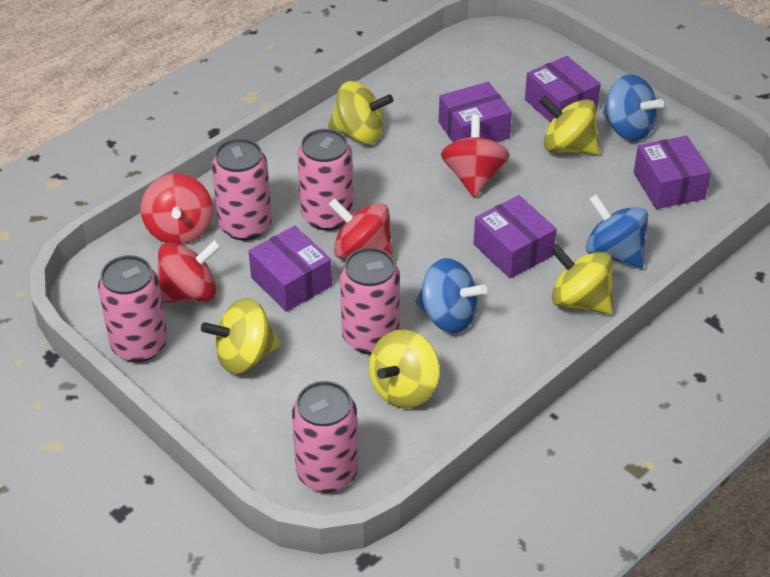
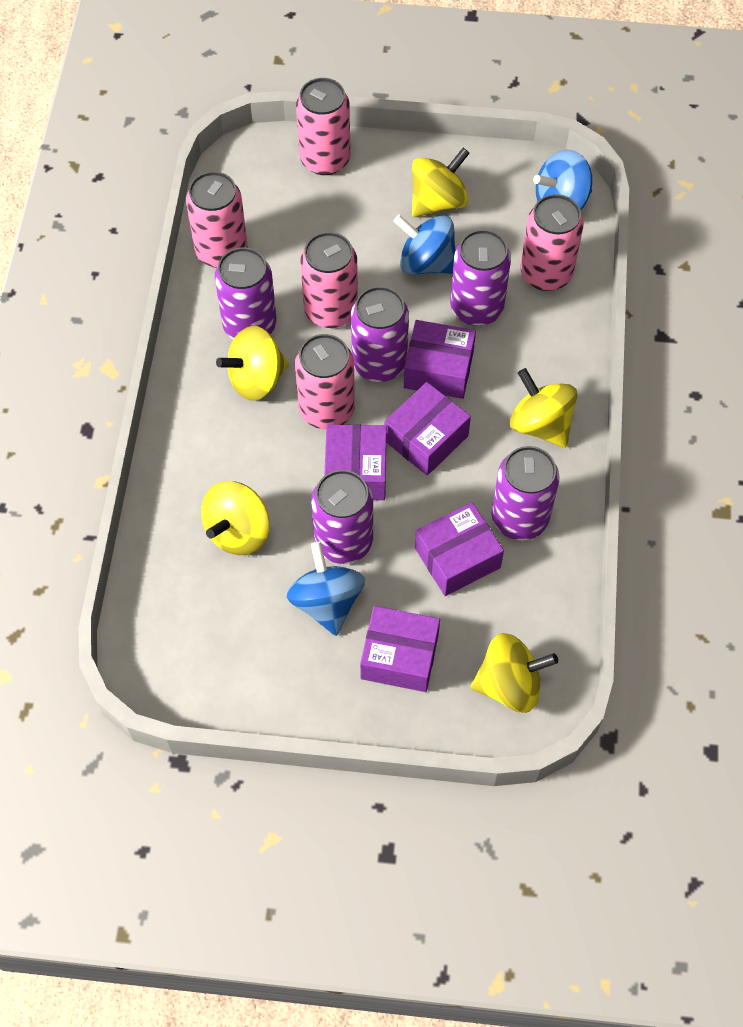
purple can: none = 0 -> [215,247,277,340] [311,470,373,564] [351,286,409,382] [450,230,511,326] [491,446,559,541] = 5
red spinning top: [141,174,213,245] [157,240,221,303] [328,198,394,259] [441,115,510,198] = 4 -> none = 0

